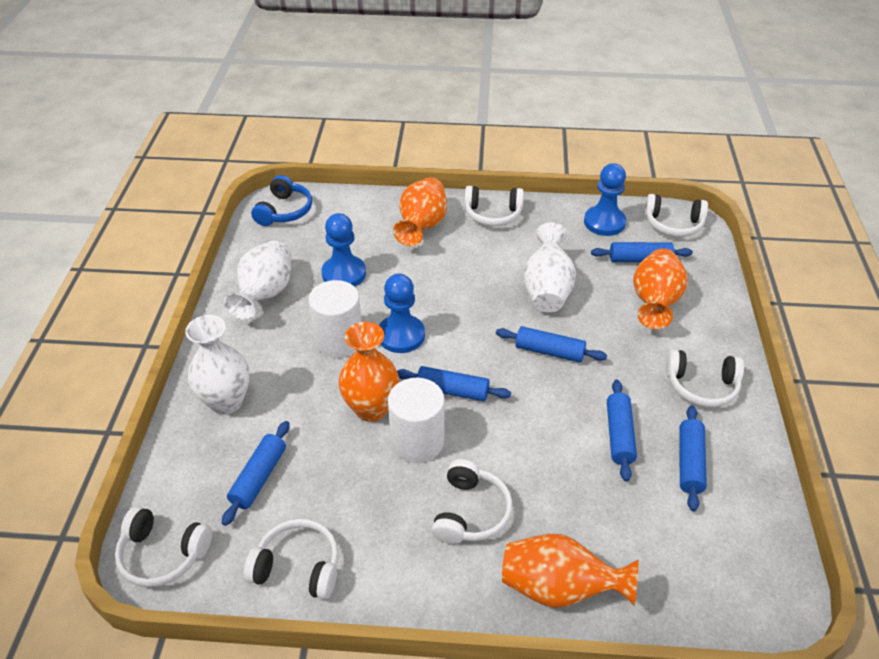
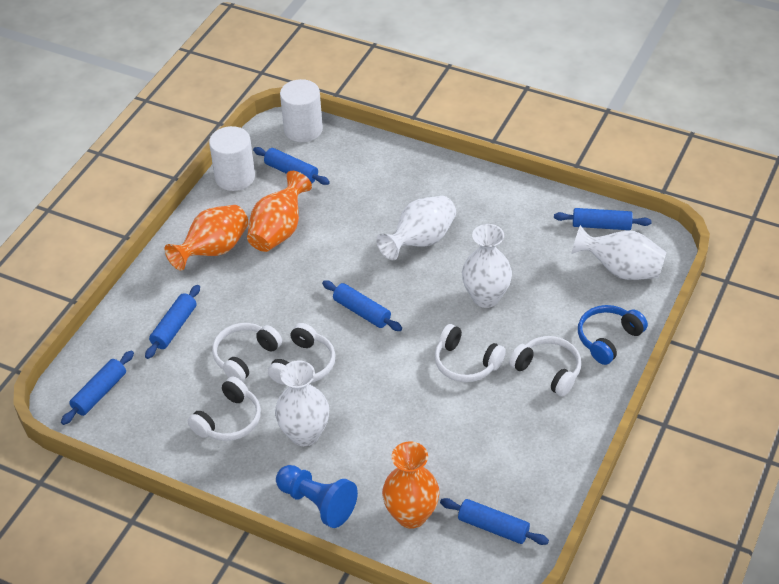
blue pawn: [322,213,366,287] [379,274,425,353] [584,163,626,236] = 3 -> [276,465,358,528] = 1
orange vase: [338,322,399,422] [393,177,447,246] [502,534,639,608] [633,248,687,329] = 4 -> [165,205,249,271] [247,171,312,252] [382,442,440,529] = 3
white headphones: [115,506,212,587] [244,519,339,600] [432,459,513,544] [465,186,524,226] [645,194,708,237] [666,349,744,407] = 6 -> [188,377,261,441] [212,323,282,382] [268,323,335,385] [435,324,506,382] [509,336,581,397] = 5
white vase: [185,315,250,415] [224,240,291,320] [523,222,576,313] = 3 -> [275,360,329,446] [376,196,456,260] [462,224,512,308] [571,225,666,280] = 4

